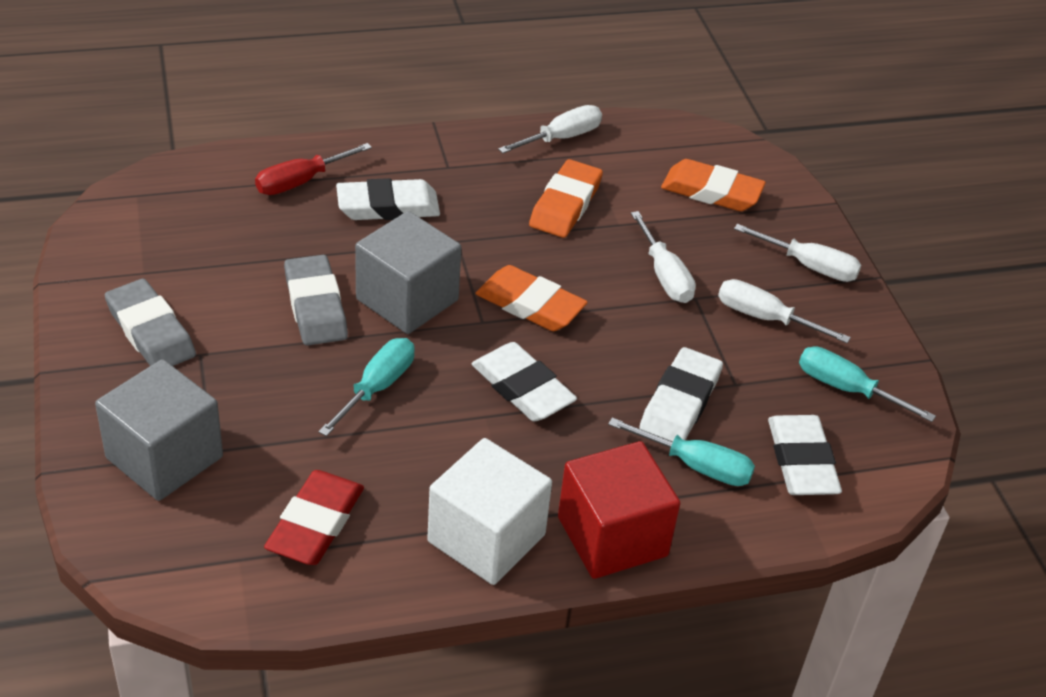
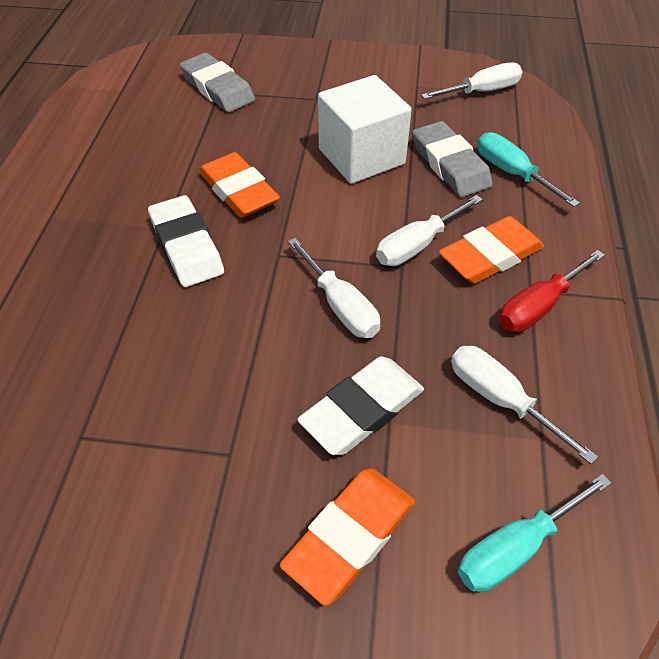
grey cube: [95,359,223,501] [355,211,461,334] = 2 -> none = 0
red cube: [558,441,681,579] = 1 -> none = 0
red eraser: [264,470,364,565] = 1 -> none = 0
turquoise screwdriver: [318,338,415,436] [608,418,755,486] [799,346,936,422] = 3 -> [458,474,611,592] [477,132,580,207] = 2
white eraser: [336,178,440,220] [471,342,577,421] [640,347,723,441] [768,415,842,495] = 4 -> [148,195,224,287] [297,356,424,455] = 2

